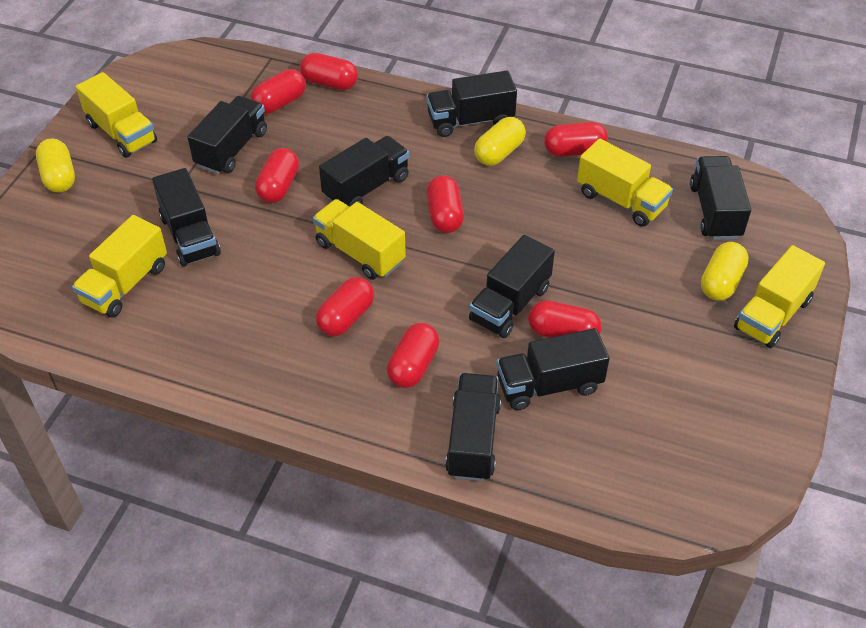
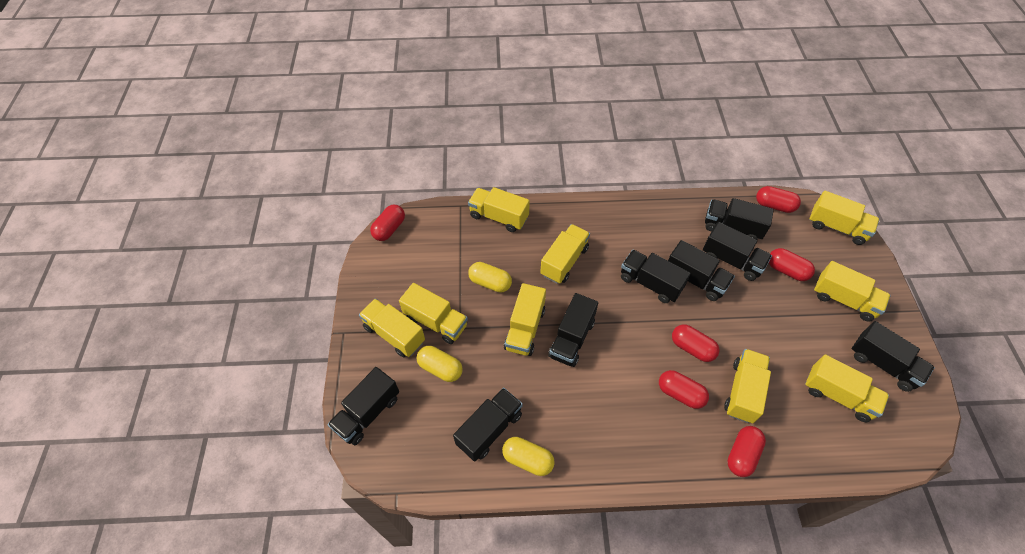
red capsule: [251,69,306,114] [255,148,299,203] [300,53,358,90] [316,277,374,336] [387,323,439,388] [426,175,464,233] [528,301,602,338] [544,122,608,157] = 8 -> [370,205,405,241] [659,370,709,409] [672,324,720,362] [727,426,766,477] [756,186,801,213] [769,248,815,281] = 6
yellow truck: [72,215,167,317] [76,72,157,158] [313,199,406,280] [577,139,673,227] [734,245,825,348] = 5 -> [359,299,425,357] [399,283,468,344] [468,187,530,232] [504,283,546,356] [540,224,590,284] [724,349,771,423] [805,354,889,422] [809,191,879,245] [814,261,891,322] = 9

